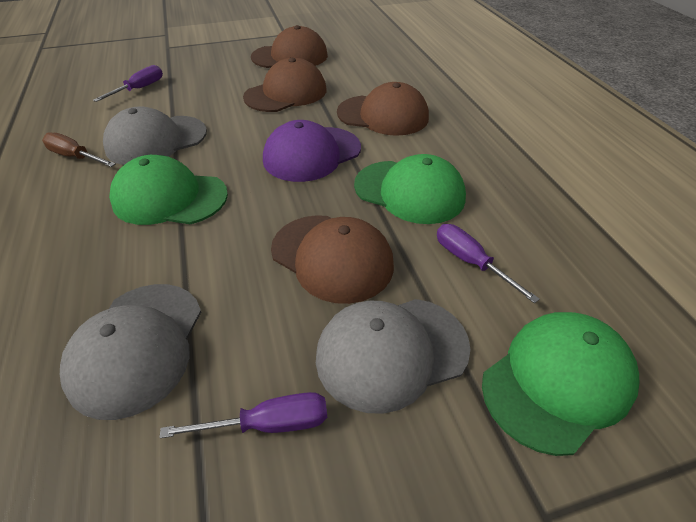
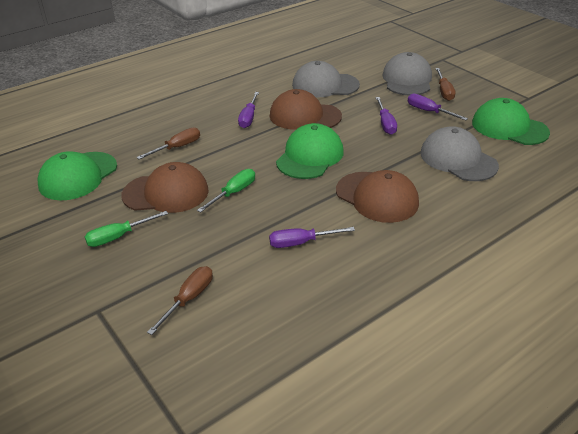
brown cap: [243,58,327,112] [251,25,328,68] [271,215,394,304] [337,82,429,136] = 4 -> [121,162,209,213] [270,89,342,130] [336,170,419,223] = 3
brown screwdriver: [42,132,116,167] = 1 -> [137,127,200,159] [147,266,213,335] [435,68,455,101] = 3
green screwdriver: none = 0 -> [85,211,168,247] [197,169,255,213] = 2
purple cap: [263,120,361,182] = 1 -> none = 0
purple screwdriver: [93,65,163,102] [160,392,327,438] [437,224,540,303] = 3 -> [238,92,259,128] [269,227,355,248] [376,97,397,135] [408,94,468,120] = 4

